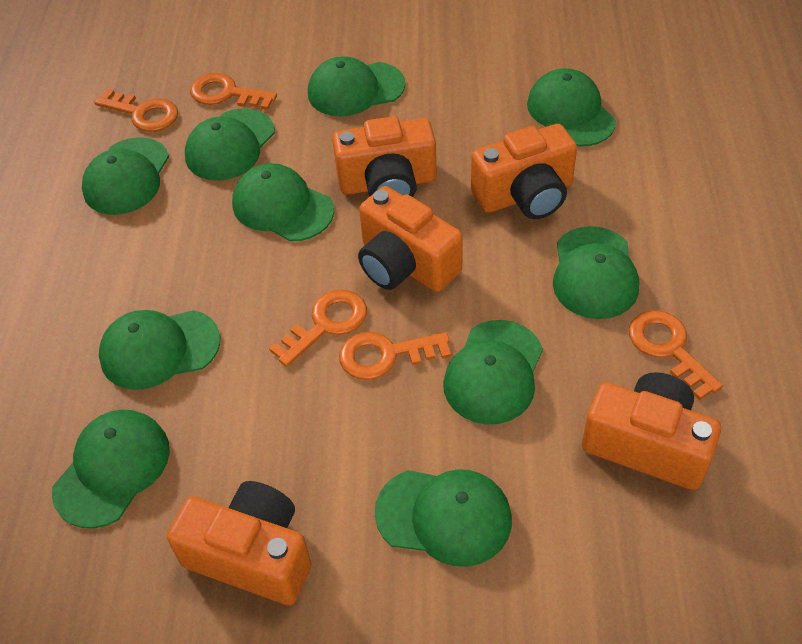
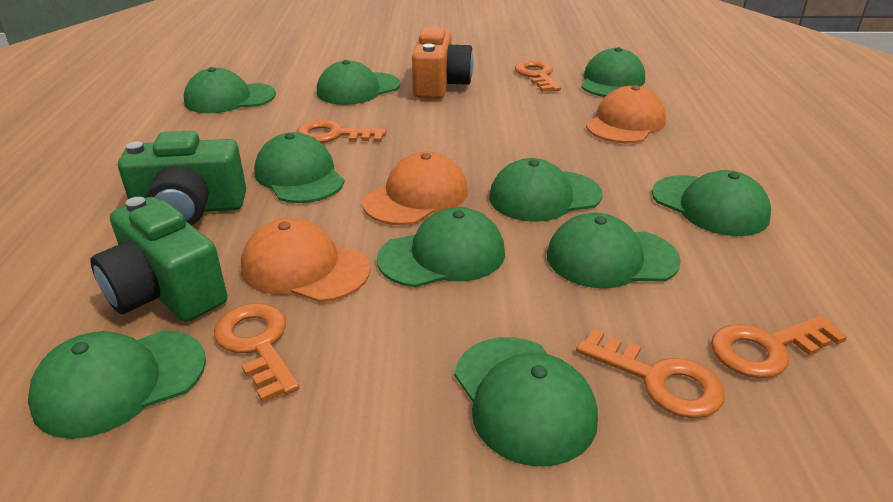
green camera: none = 0 -> [90,197,227,322] [118,131,246,225] = 2
orange camera: [167,481,311,605] [332,116,436,197] [358,186,463,292] [471,124,577,219] [582,372,721,490] = 5 -> [412,27,473,99] = 1
orange cap: none = 0 -> [241,218,370,303] [362,152,468,225] [586,85,666,143] = 3

